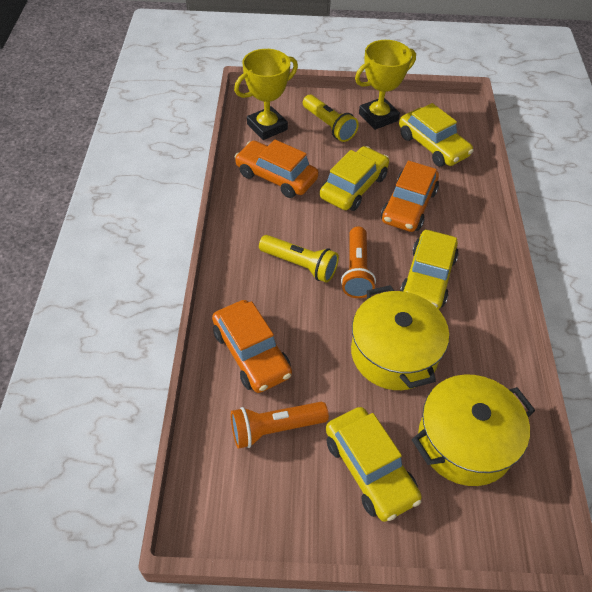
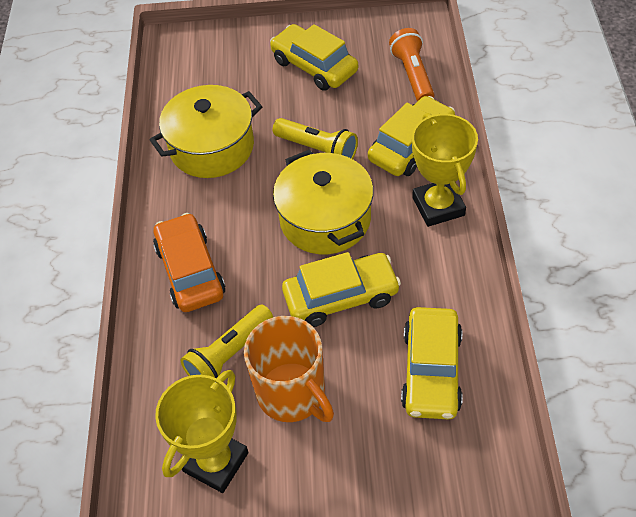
orange car: [212,300,292,393] [235,140,319,198] [381,161,439,232] = 3 -> [153,213,226,312] = 1
orange flashlight: [231,402,329,449] [341,227,376,298] = 2 -> [389,28,434,102] = 1
orange mug: none = 0 -> [244,316,334,422] = 1

